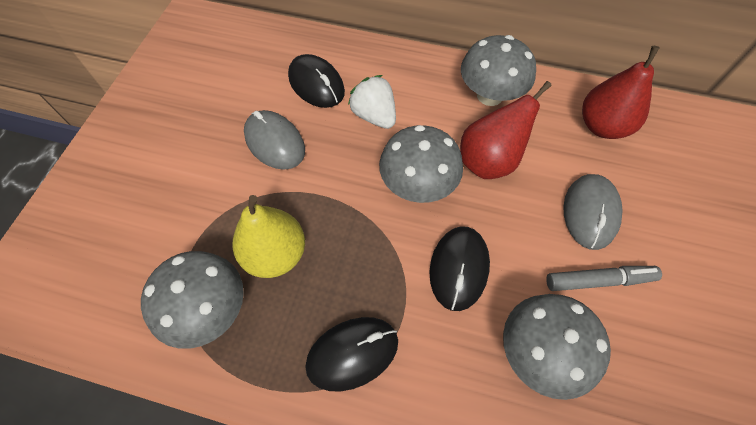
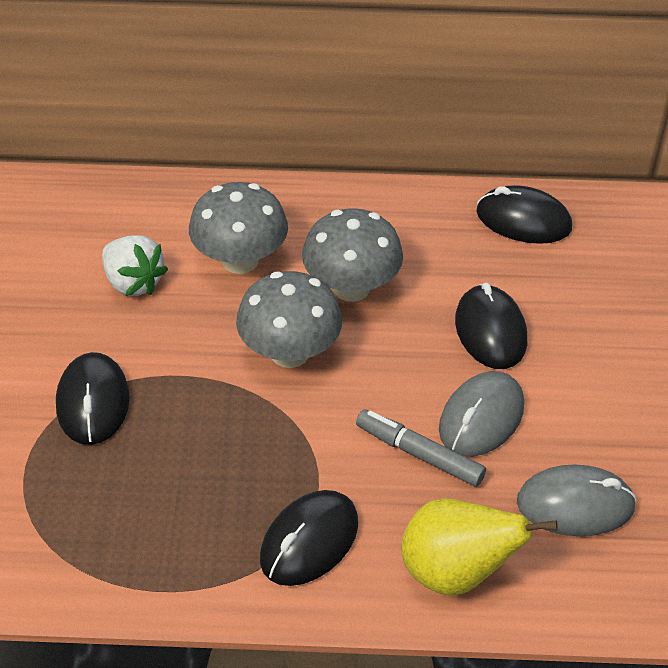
black mouse: [288,54,345,108] [305,317,398,392] [429,226,490,311] = 3 -> [56,352,130,445] [260,490,358,586] [455,283,527,369] [476,185,572,244] = 4
grey mushroom: [141,251,244,349] [379,125,463,203] [461,35,536,106] [503,294,611,400] = 4 -> [189,182,288,274] [236,271,342,368] [302,208,403,302] = 3
red pear: [460,81,552,179] [582,46,660,139] = 2 -> none = 0

